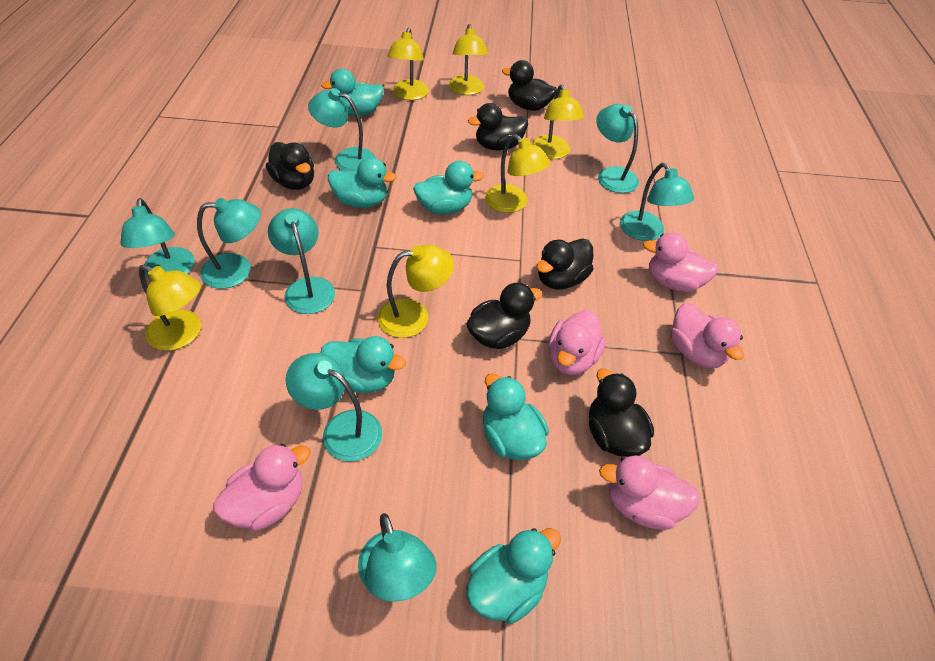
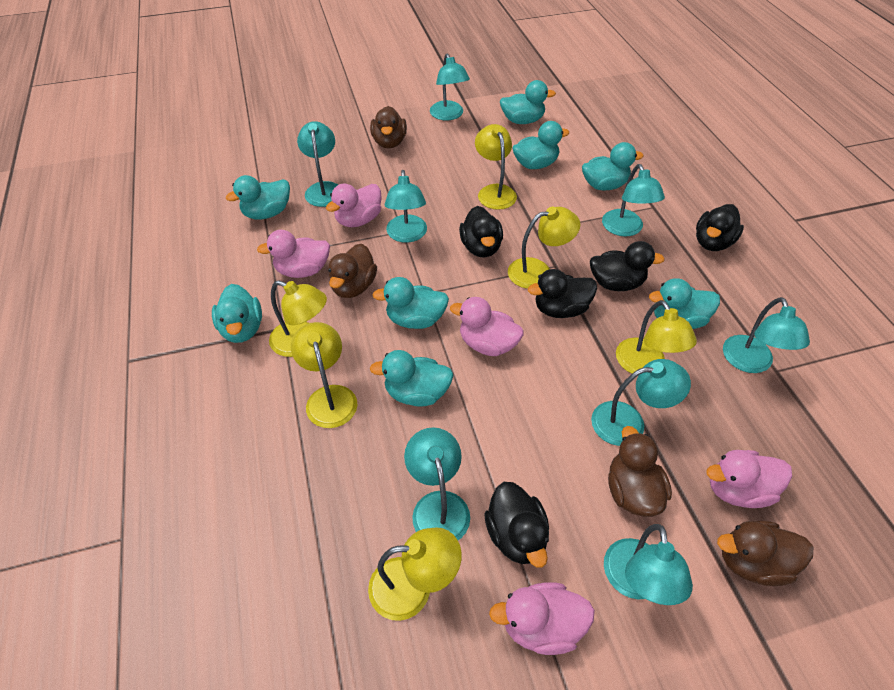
black duck: [266,142,314,190] [466,283,543,349] [468,103,528,151] [502,60,557,111] [536,238,593,290] [589,369,654,457] = 6 -> [459,206,503,257] [484,482,549,568] [528,269,597,318] [590,241,665,291] [696,204,744,251] = 5
brown duck: none = 0 -> [328,244,377,298] [370,106,407,148] [608,426,672,517] [717,521,813,586] = 4
turquoise duck: [321,69,384,116] [321,336,406,393] [328,157,397,208] [413,161,484,214] [466,528,561,624] [483,373,549,460] = 6 -> [212,284,262,343] [226,175,290,220] [370,350,454,407] [372,277,449,329] [500,80,556,124] [512,121,569,169] [582,142,644,190] [649,278,720,329] = 8

